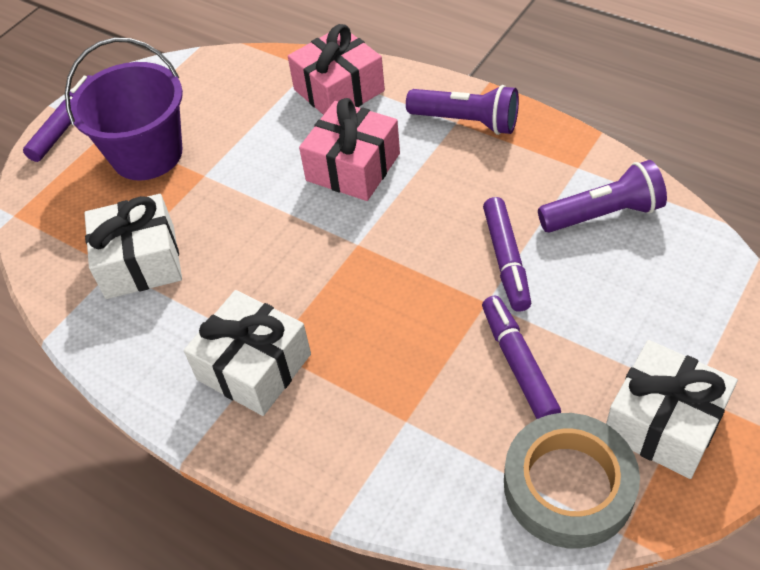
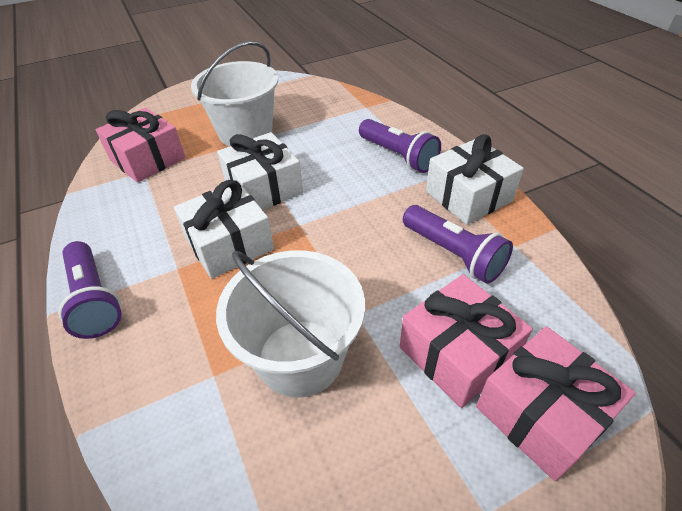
grey tape: [504,413,640,549] = 1 -> none = 0
pink gift: [288,24,385,115] [299,98,400,201] = 2 -> [96,108,185,183] [400,274,533,408] [476,326,635,481] = 3
purple bucket: [65,38,183,180] = 1 -> none = 0
purple flashlight: [406,85,519,135] [538,160,667,233] = 2 -> [58,241,122,339] [359,119,441,173] [403,205,513,284] = 3
purple marker: [23,75,92,162] [482,295,561,419] [483,197,531,312] = 3 -> none = 0
white bucket: none = 0 -> [191,41,278,146] [216,250,365,398] = 2

